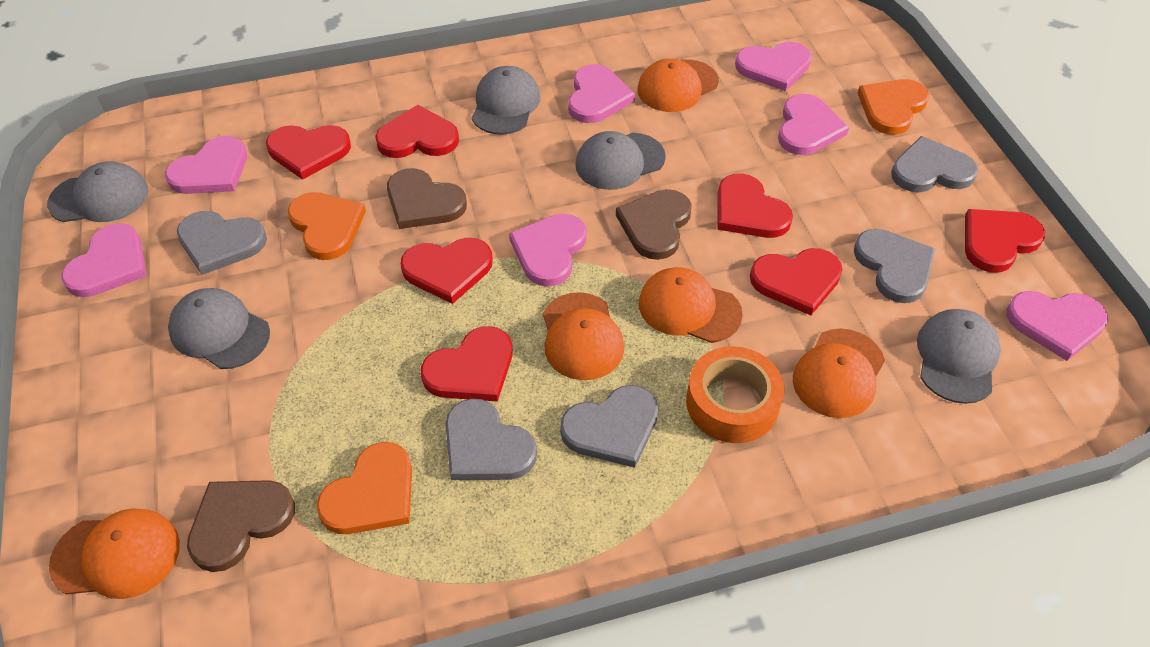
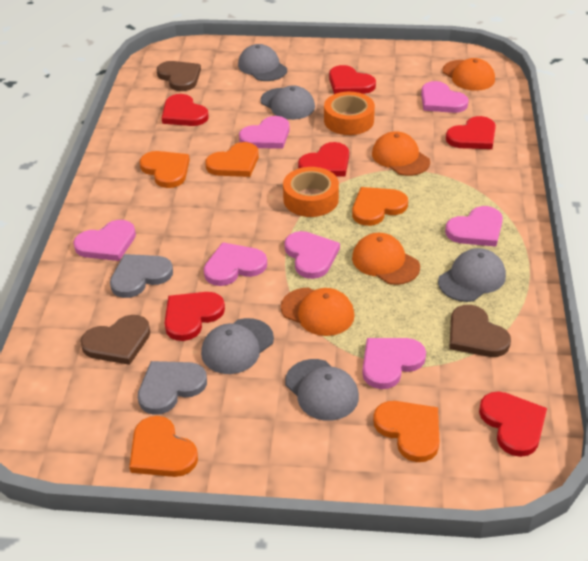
grey heart: [177,211,267,275] [445,399,537,480] [560,385,659,468] [854,229,935,303] [891,136,978,192] = 5 -> [110,254,173,298] [138,361,207,415] = 2
orange cap: [49,508,180,599] [543,292,624,380] [637,59,719,112] [639,267,743,343] [793,329,885,418] = 5 -> [281,288,355,336] [352,233,420,285] [372,131,430,176] [442,58,495,91] = 4
orange heart: [287,192,366,260] [316,442,412,534] [858,79,929,135] = 3 -> [129,416,198,477] [140,151,190,188] [205,142,259,177] [352,187,408,226] [373,401,439,462] = 5
orange tape: [686,346,784,443] = 1 -> [283,167,339,217] [324,92,375,135] = 2
red heart: [266,125,351,180] [375,105,459,158] [400,238,493,304] [421,326,512,402] [718,174,793,238] [750,248,842,315] [965,209,1045,273] = 7 -> [162,94,209,126] [165,292,225,341] [298,142,349,177] [329,65,376,94] [446,116,496,149] [479,392,547,457] = 6

